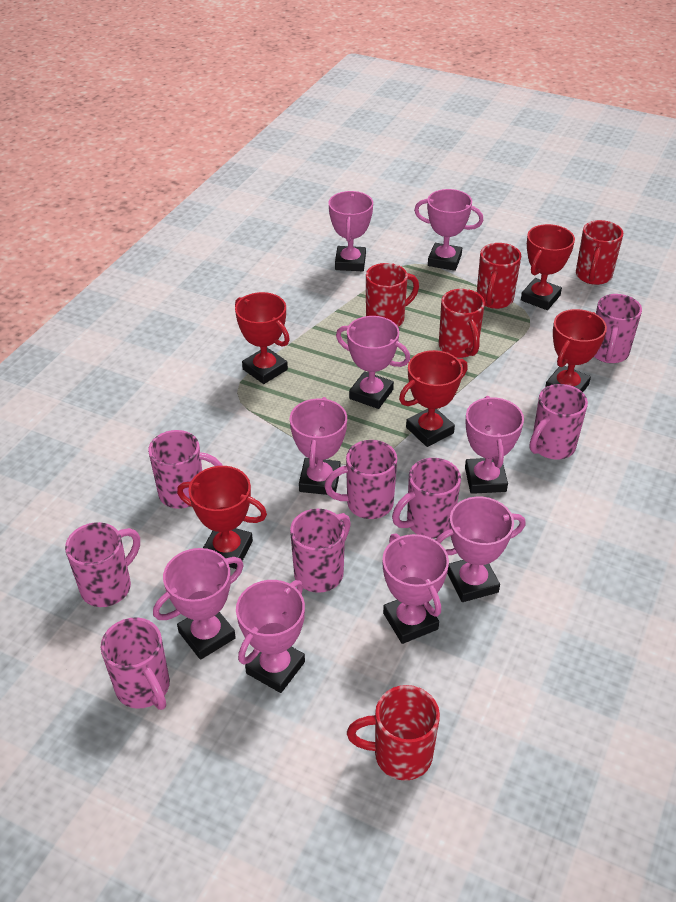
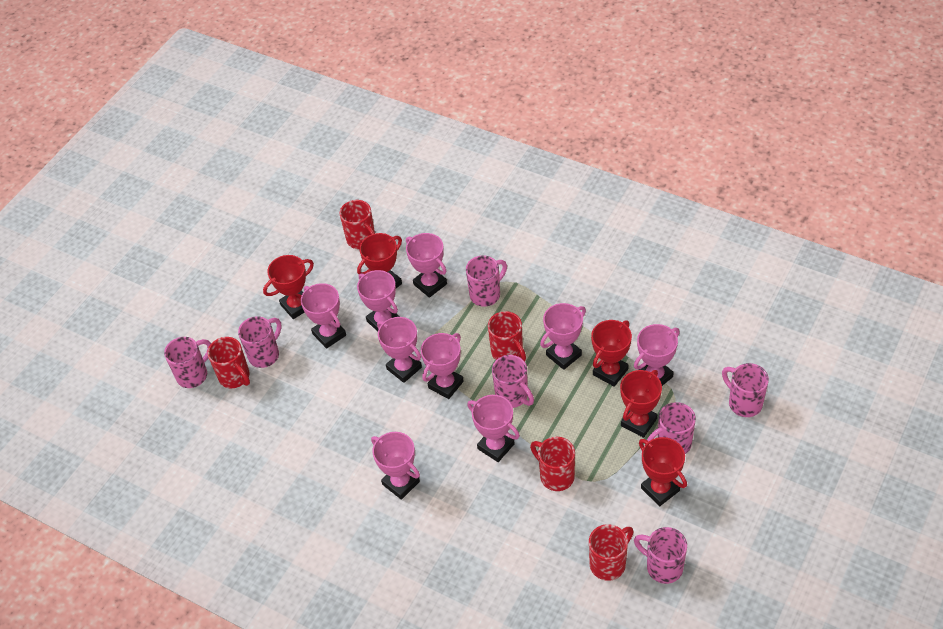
pink mug: [65,522,140,607] [100,617,170,710] [148,430,223,509] [290,509,351,593] [324,440,397,519] [392,458,461,538] [530,384,588,459] [594,294,642,363] = 8 -> [164,337,211,388] [238,316,282,368] [466,255,507,307] [492,355,534,408] [634,527,687,584] [647,402,696,454] [722,363,769,417] = 7

